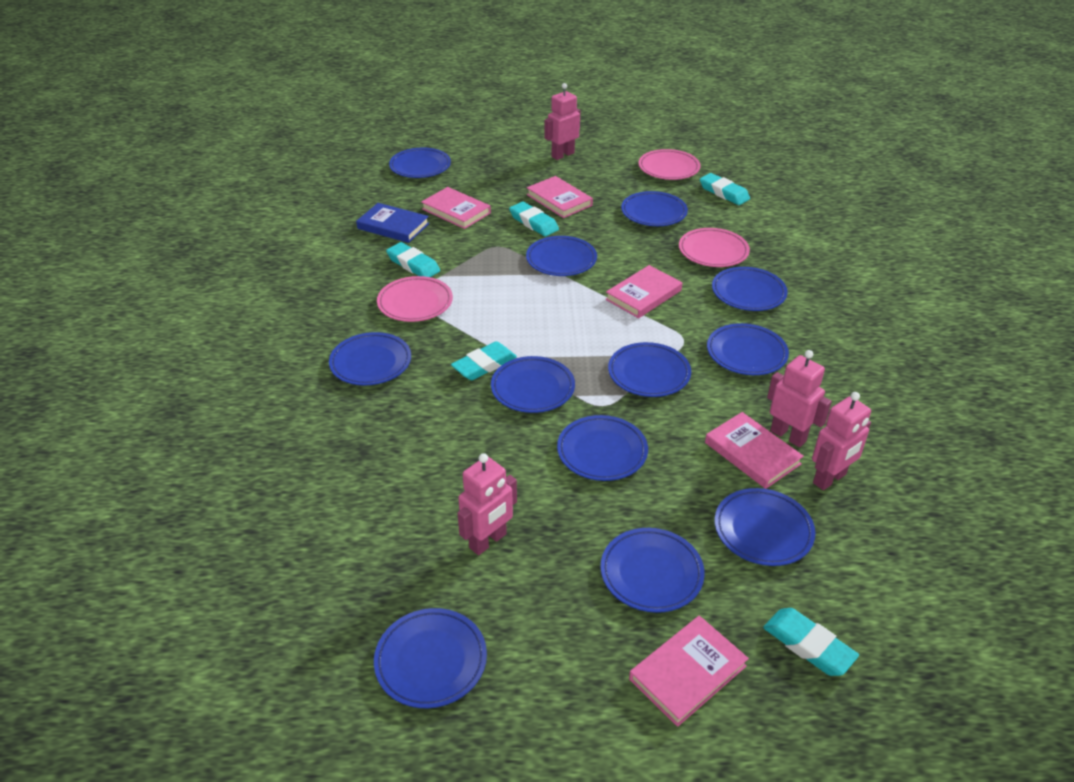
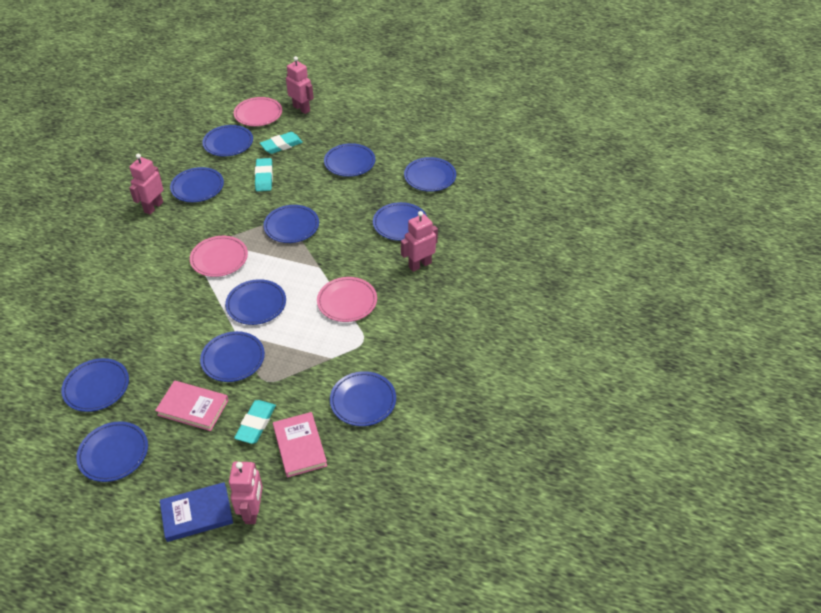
blue plate: [329,332,411,386] [374,608,487,708] [389,148,451,178] [491,356,575,413] [526,236,597,276] [557,415,648,481] [601,528,705,613] [608,342,691,397] [621,191,688,226] [707,323,789,375] [712,267,788,311] [714,488,815,566] = 12 -> [61,358,129,412] [76,421,148,482] [170,167,224,202] [200,331,265,382] [202,125,253,157] [225,279,286,325] [263,205,319,243] [324,143,375,177] [330,371,396,426] [373,202,427,241] [404,157,456,192] = 11
pink book: [421,187,491,229] [527,176,593,218] [605,265,682,318] [629,616,749,727] [705,412,804,489] = 5 -> [155,380,228,431] [273,412,327,478] = 2
turquoise eraser: [386,242,440,277] [451,341,517,380] [509,202,559,237] [700,173,750,205] [763,608,859,676] = 5 -> [234,400,276,444] [255,158,273,191] [260,132,303,154] = 3

